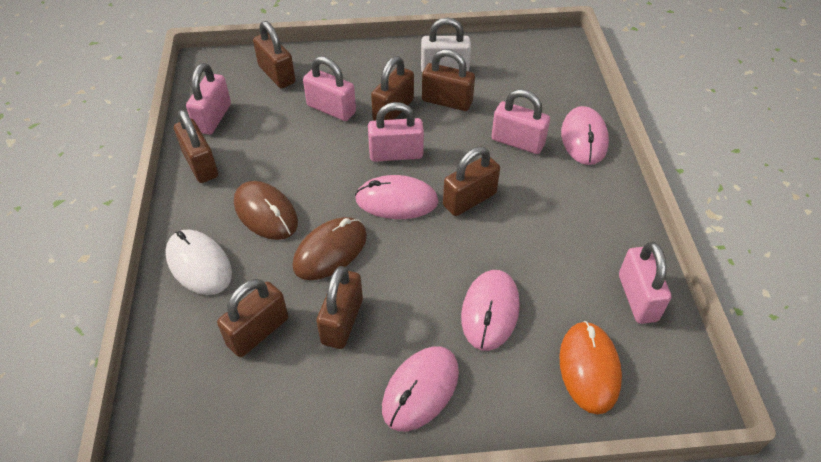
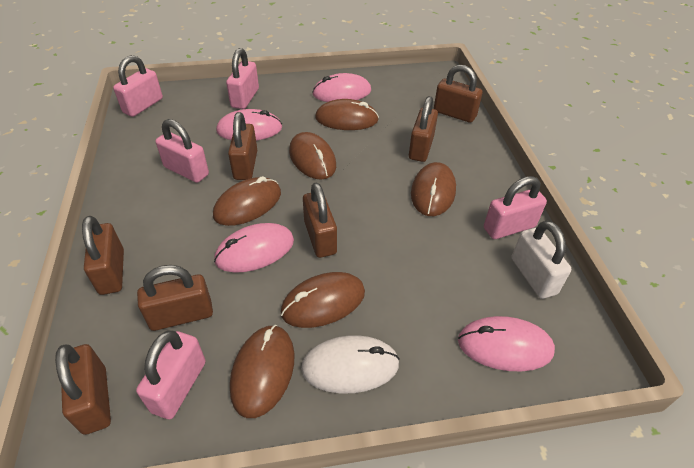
brown mouse: [234,181,298,240] [293,217,367,280] = 2 -> [213,176,281,226] [230,325,294,418] [281,272,365,328] [289,132,336,180] [315,99,379,130] [411,162,456,216] = 6
orange mouse: [559,321,622,415] = 1 -> none = 0

